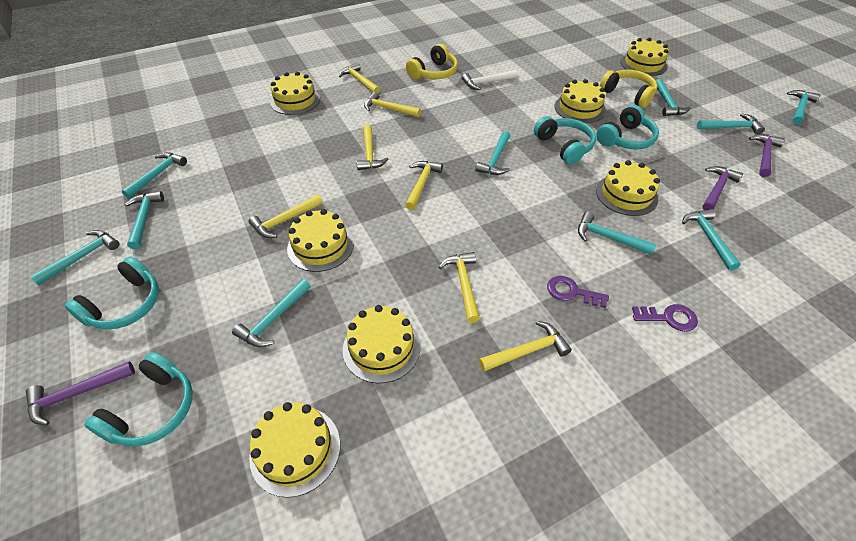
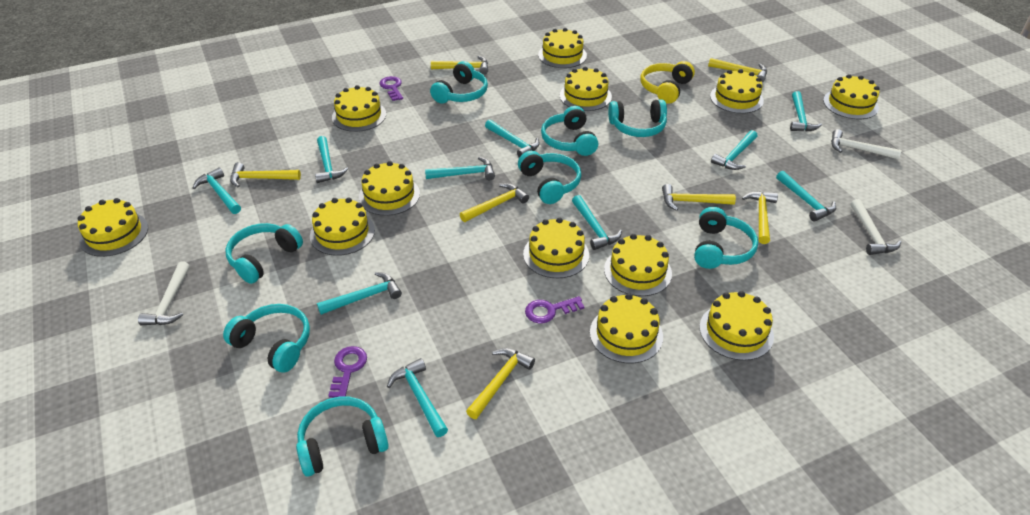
purple hammer: [26,362,135,425] [702,166,743,210] [749,134,785,177] = 3 -> none = 0
purple key: [547,276,609,308] [632,304,698,331] = 2 -> [328,346,367,398] [380,76,403,101] [525,296,585,323] = 3
turquoise headphones: [65,256,159,329] [84,352,193,447] [534,116,596,165] [596,105,659,149] = 4 -> [223,304,310,373] [225,223,303,284] [296,396,389,477] [430,61,488,104] [518,151,581,204] [541,106,598,156] [608,99,667,137] [694,207,758,269] = 8
white hammer: [462,70,518,90] = 1 -> [138,261,190,325] [831,129,901,159] [851,199,901,255] = 3
yellow cake: [249,402,340,498] [270,72,320,115] [287,209,354,272] [343,305,420,383] [554,79,606,123] [596,160,660,216] [620,38,669,76] = 7 -> [78,198,148,257] [310,198,375,256] [332,85,386,132] [359,161,420,216] [523,218,589,278] [538,28,587,68] [560,67,612,111] [590,293,663,363] [604,234,672,296] [700,291,774,361] [710,69,764,114] [823,74,880,119] = 12
yellow headphones: [406,44,458,79] [600,70,658,108] = 2 -> [641,61,695,104] = 1

